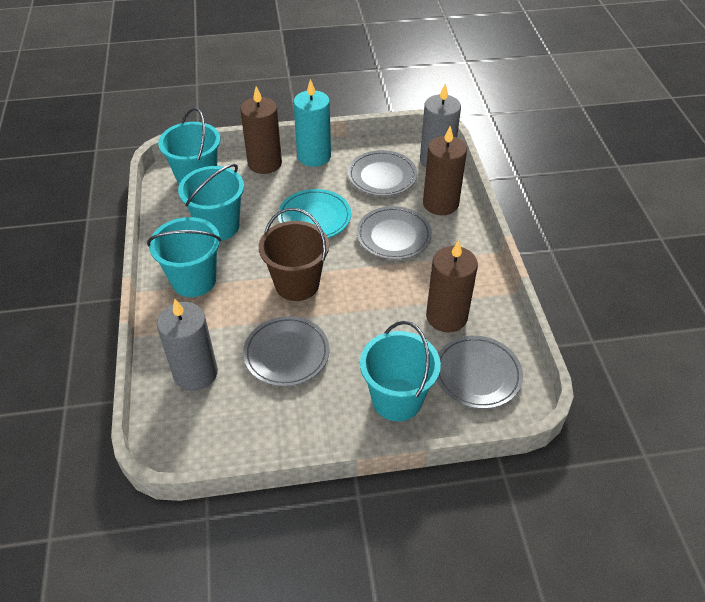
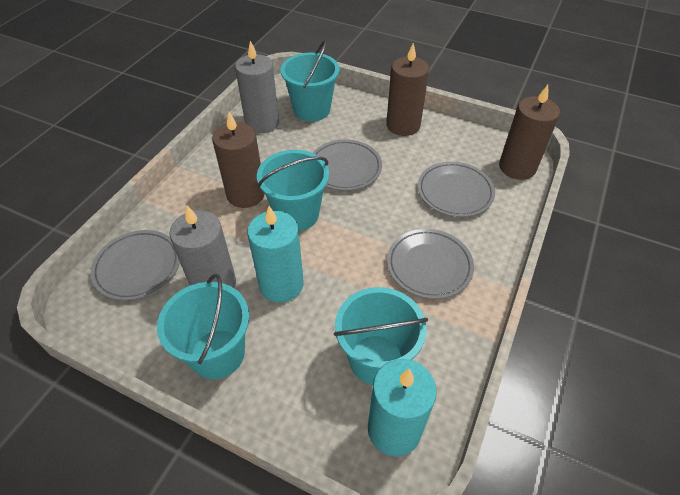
brown bucket: [259,208,329,301] = 1 -> none = 0
turquoise candle: [293,79,331,167] = 1 -> [247,206,304,303] [368,359,437,457] = 2
turquoise plate: [278,189,351,238] = 1 -> none = 0

